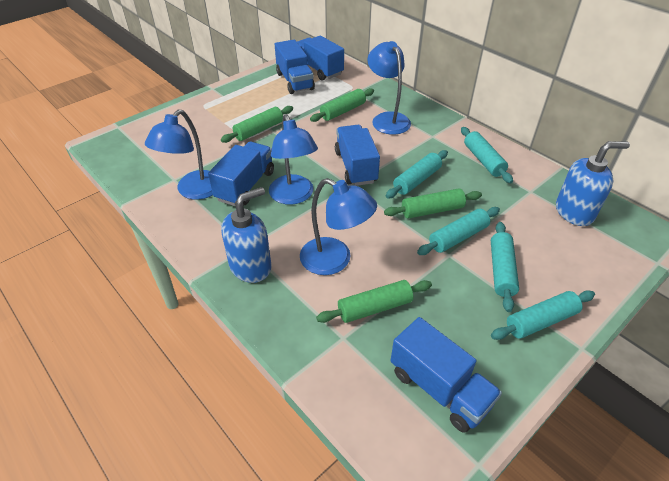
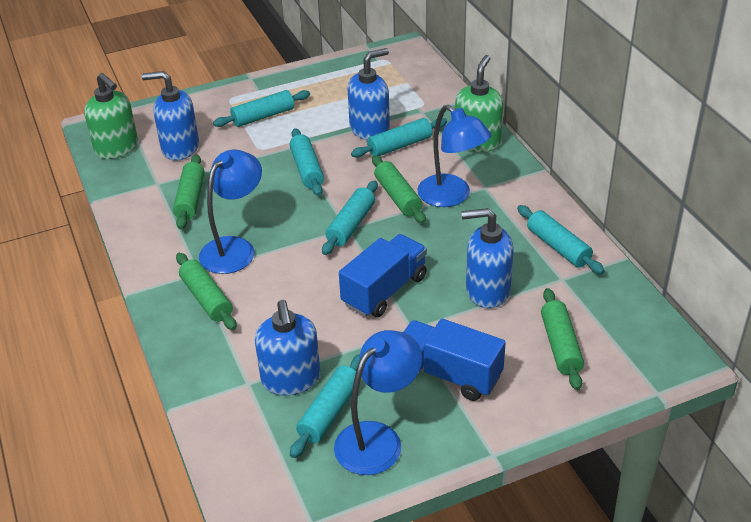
blue lamp: [145,110,213,200] [269,114,318,205] [300,178,377,275] [368,41,411,135] = 4 -> [199,150,262,274] [334,330,422,475] [417,105,492,207] = 3
blue soap dispenser: [221,187,272,283] [556,141,630,226] = 2 -> [142,71,199,160] [255,300,320,396] [348,48,390,140] [461,208,514,308] = 4
blue truck: [208,142,274,206] [275,40,315,94] [297,36,344,80] [335,125,380,186] [391,317,502,433] = 5 -> [339,234,427,318] [404,319,506,401] = 2
green soap dispenser: none = 0 -> [84,73,138,159] [455,55,503,152] = 2
turquoise rolling pin: [386,150,448,198] [417,207,500,255] [461,127,513,183] [491,222,519,312] [491,290,595,340] = 5 -> [213,90,310,127] [290,128,324,196] [290,354,360,458] [322,181,378,255] [351,118,447,158] [517,205,605,274] = 6

